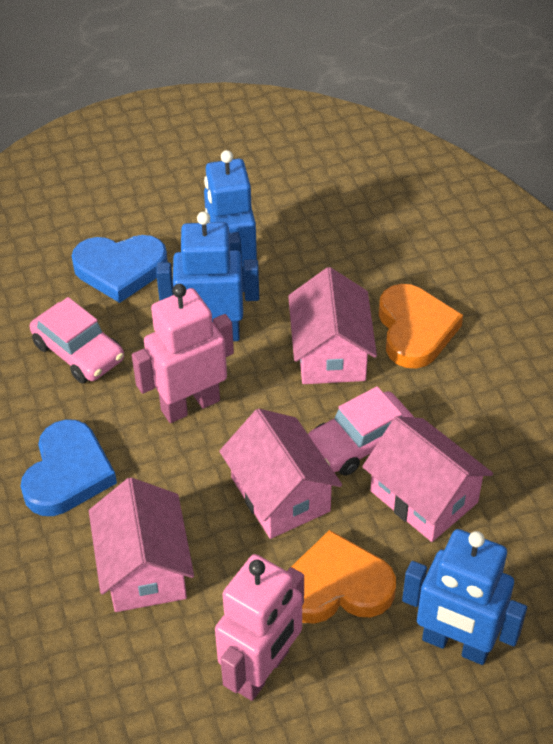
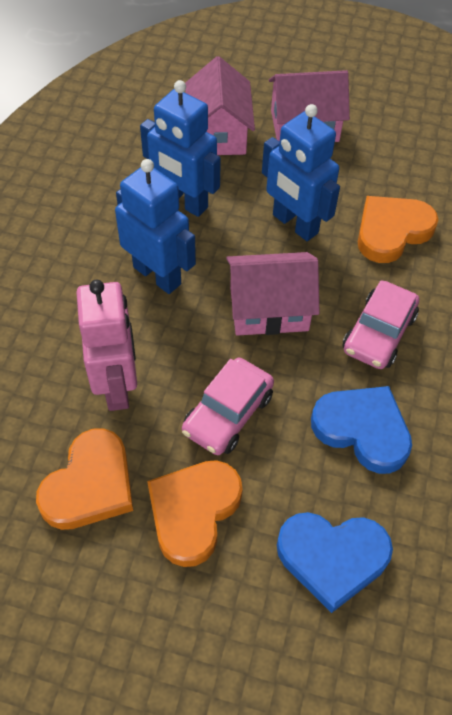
orange heart: [291,530,396,624] [379,284,463,369] = 2 -> [36,428,133,530] [147,460,243,567] [358,196,438,263] = 3
pink house: [89,477,194,612] [219,409,342,539] [288,267,377,384] [362,416,493,542] = 4 -> [185,56,255,155] [226,252,320,336] [269,70,350,142] = 3
pink robot: [132,284,234,423] [215,554,304,701] = 2 -> [76,280,137,411] = 1

